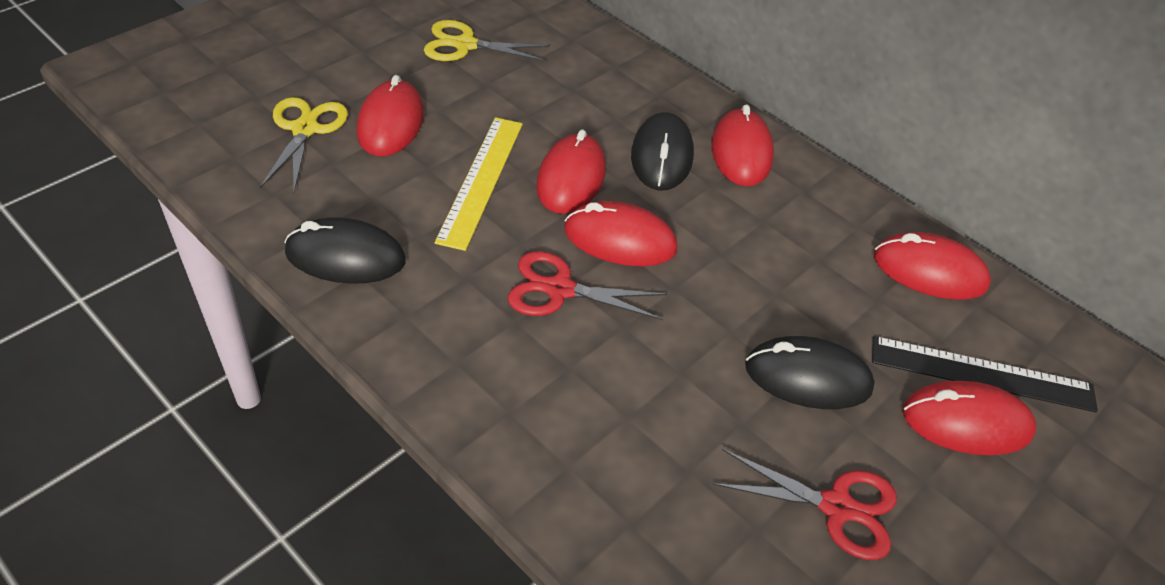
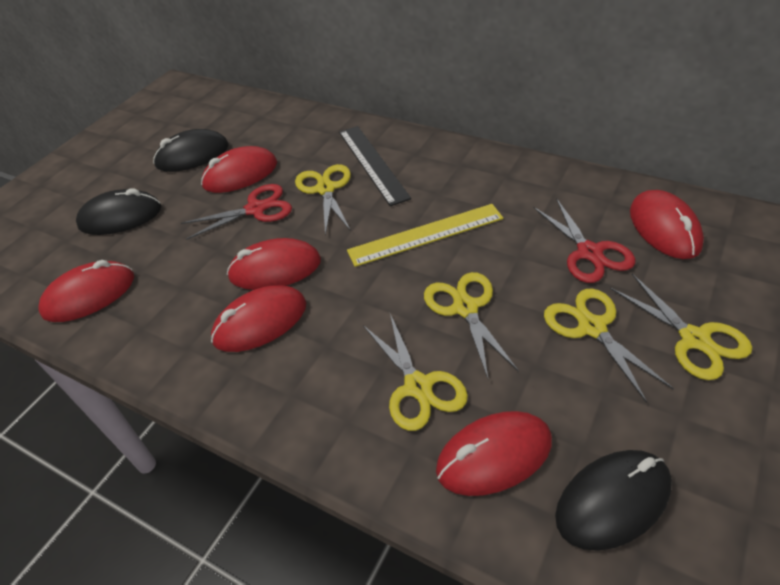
yellow scissors: [260,97,348,191] [424,20,550,61] = 2 -> [295,164,351,236] [363,314,468,431] [424,272,519,378] [544,289,674,403] [610,274,752,380] = 5

